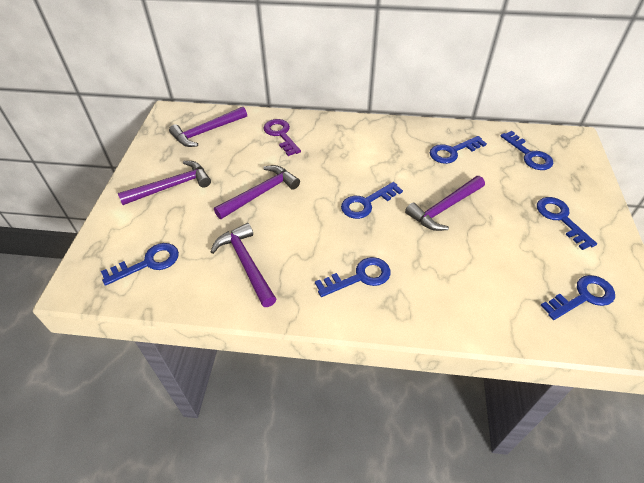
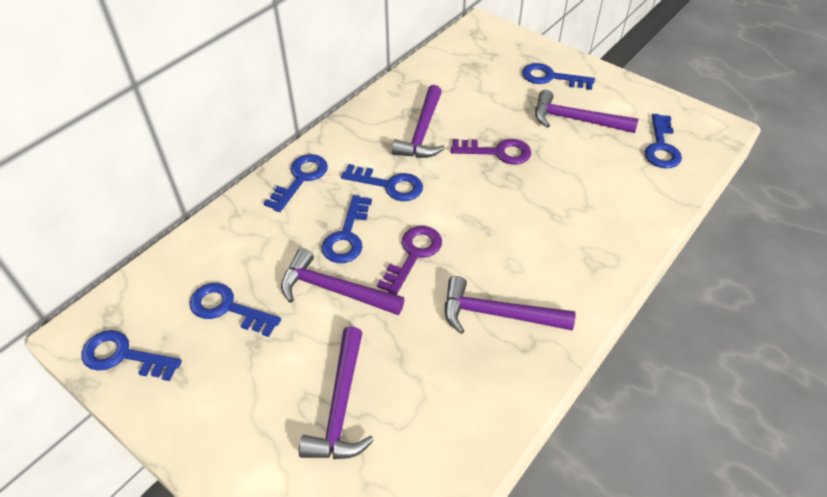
purple key: [263,119,301,156] = 1 -> [377,226,442,295] [451,139,531,165] = 2

